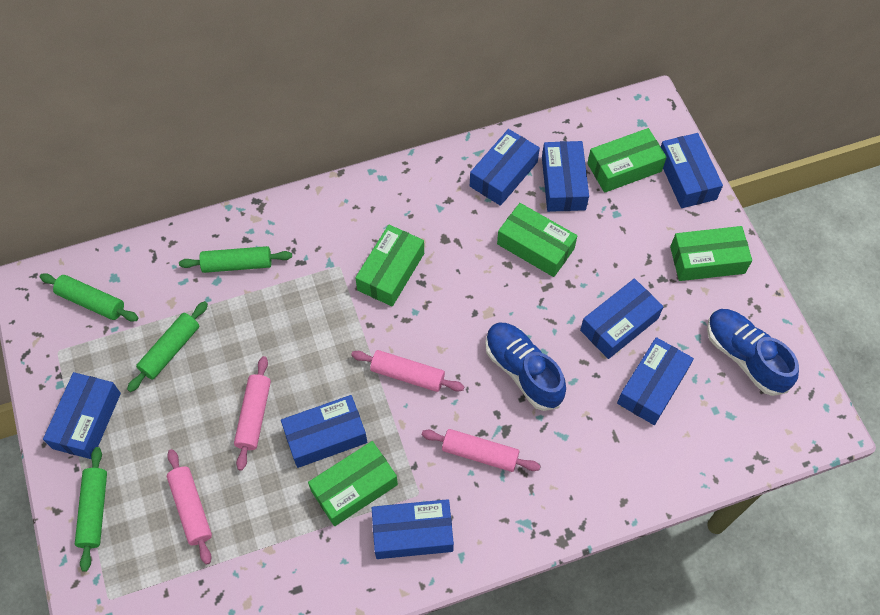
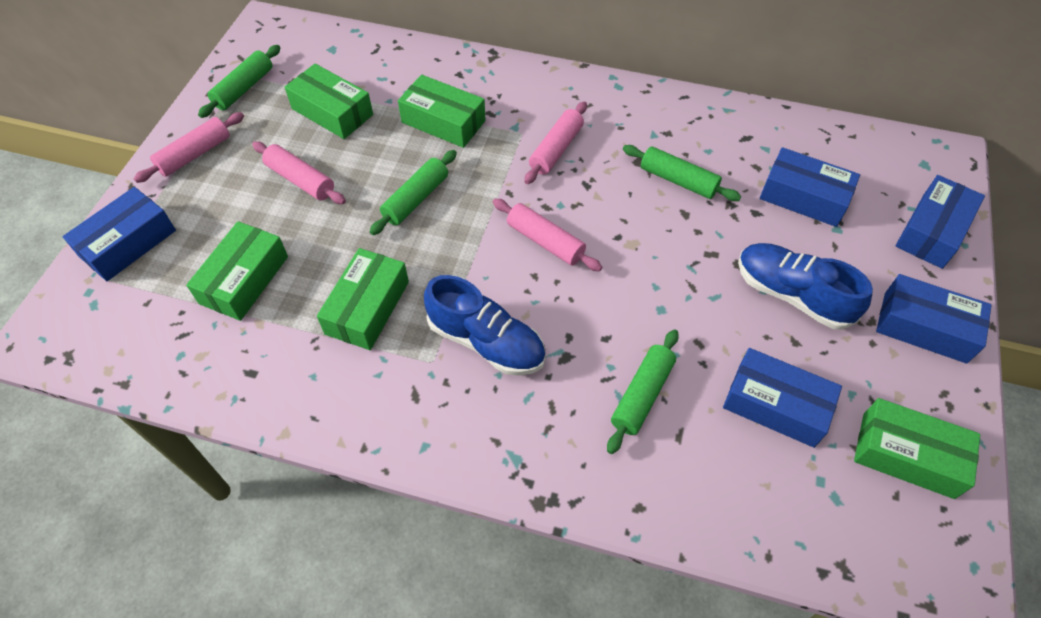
blue box: [43,372,121,459] [281,395,367,468] [372,499,454,559] [470,129,540,206] [542,141,589,212] [580,278,663,359] [617,337,694,425] [661,133,723,208] = 8 -> [63,187,176,281] [723,348,842,448] [760,147,860,227] [876,274,992,364] [895,175,985,269] = 5

